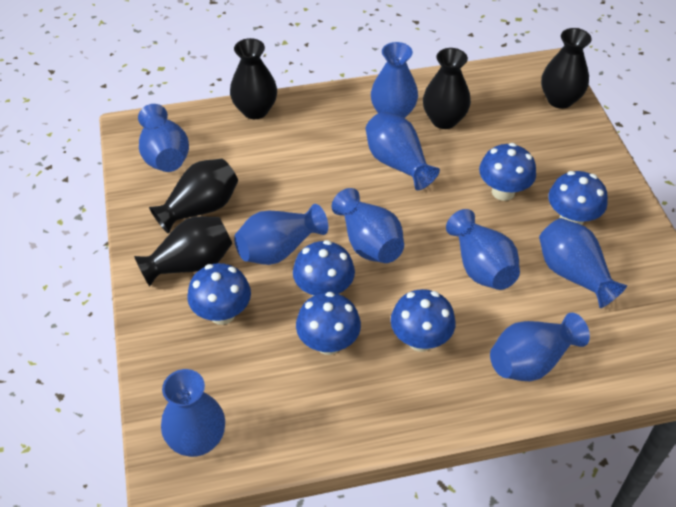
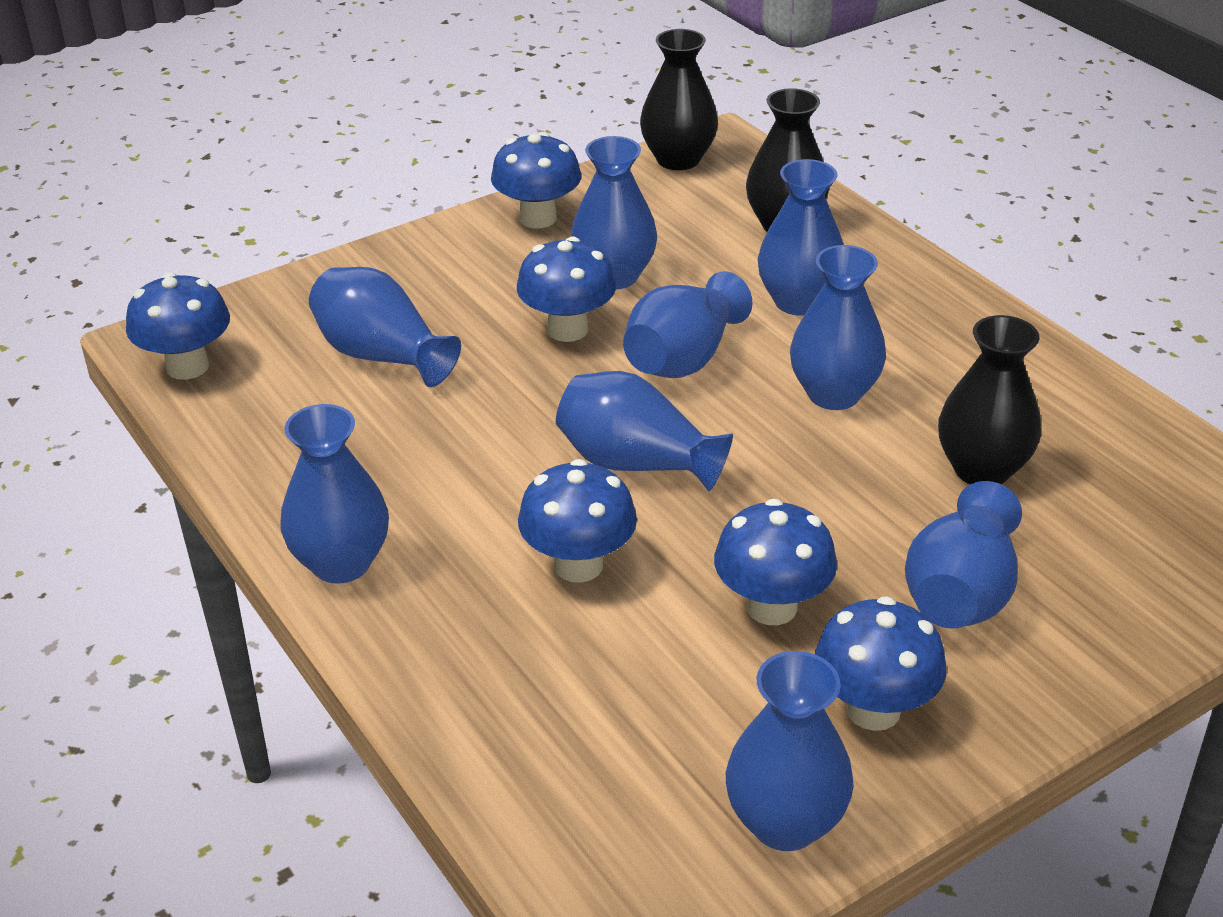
black vase: [134,216,232,286] [149,159,238,234] [230,38,277,119] [423,48,471,129] [541,28,592,109] = 5 -> [640,29,718,170] [746,88,829,232] [938,315,1041,484] = 3

